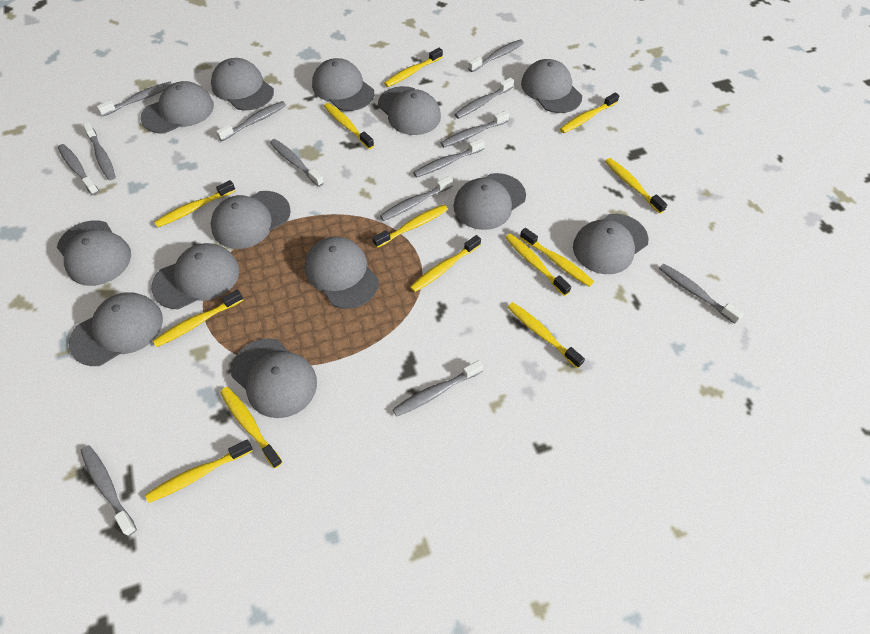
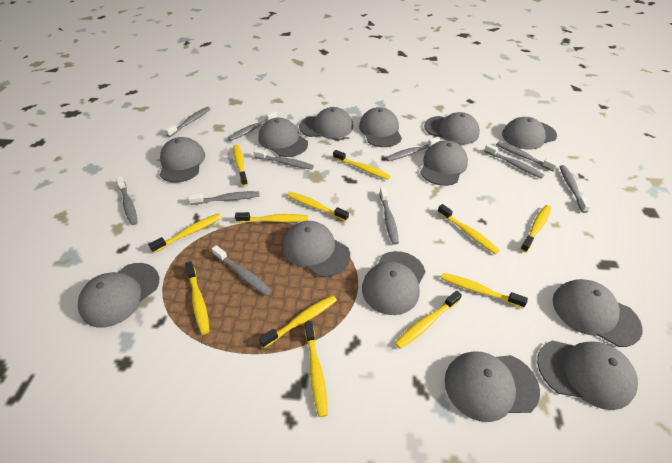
grey toothbrush: [58,144,99,195] [80,445,137,536] [83,122,116,180] [97,82,172,116] [216,101,286,141] [270,139,324,187] [380,176,453,221] [392,360,483,417] [413,138,485,178] [441,111,509,147] [454,78,514,119] [468,39,524,72] [659,264,743,324] = 13 -> [116,176,138,225] [165,107,210,137] [188,191,260,205] [212,245,272,295] [228,111,277,141] [253,149,314,169] [379,187,399,245] [386,137,441,161] [484,143,544,179] [496,141,558,172] [559,165,591,213] = 11
yellow toothbrush: [145,440,253,503] [153,289,243,347] [154,180,236,227] [220,387,283,468] [324,103,374,149] [373,205,448,248] [384,48,443,87] [410,235,481,292] [505,234,571,296] [508,302,585,368] [520,228,594,287] [560,92,619,133] [605,158,667,214] = 13 -> [148,213,221,253] [185,261,210,335] [233,145,248,186] [235,212,308,223] [259,295,337,348] [287,192,349,221] [305,321,328,417] [333,150,390,180] [395,291,462,349] [438,204,500,254] [441,273,528,308] [520,205,551,252] = 12

